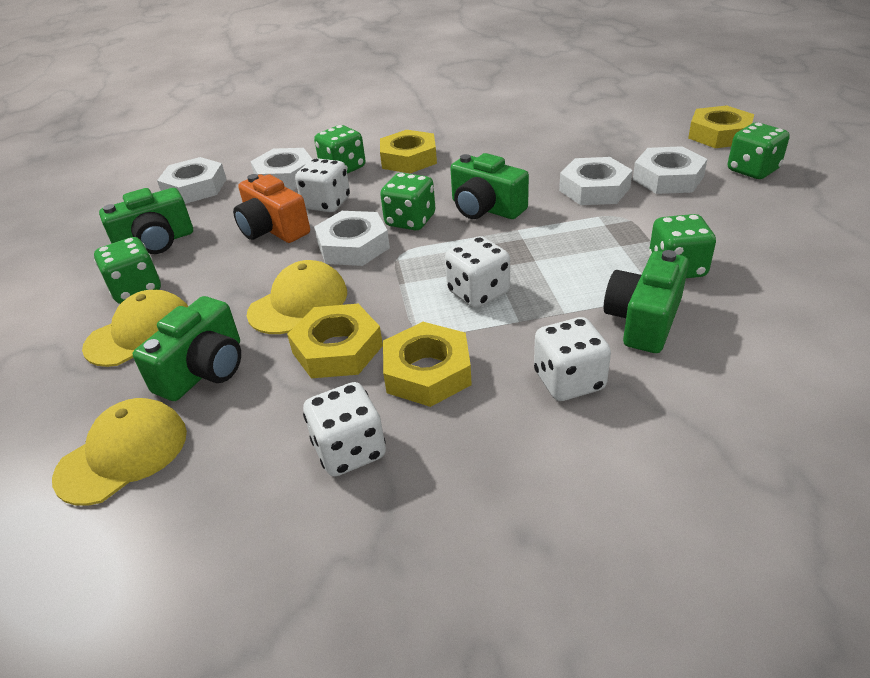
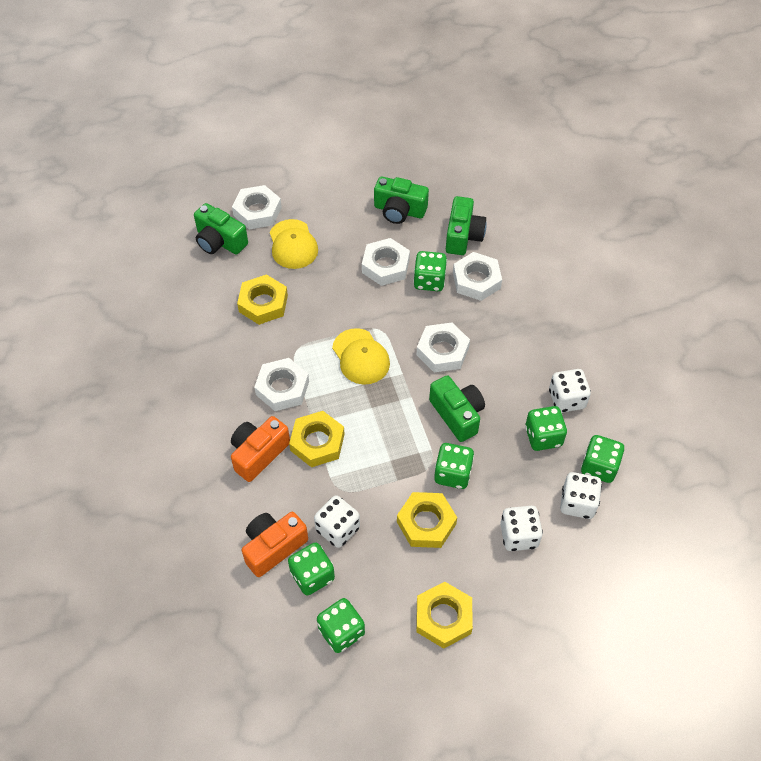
green dice: [94,237,161,304] [314,125,366,174] [380,173,435,230] [649,214,716,278] [728,123,790,179] = 5 -> [288,542,335,595] [317,598,365,653] [413,251,447,291] [434,443,474,489] [525,406,567,451] [581,435,624,483] = 6
orange camera: [233,174,310,243] = 1 -> [231,416,290,482] [242,512,308,577] = 2
yellow cap: [52,398,187,506] [82,290,188,367] [247,260,347,334] = 3 -> [270,219,318,269] [332,328,390,384] = 2

